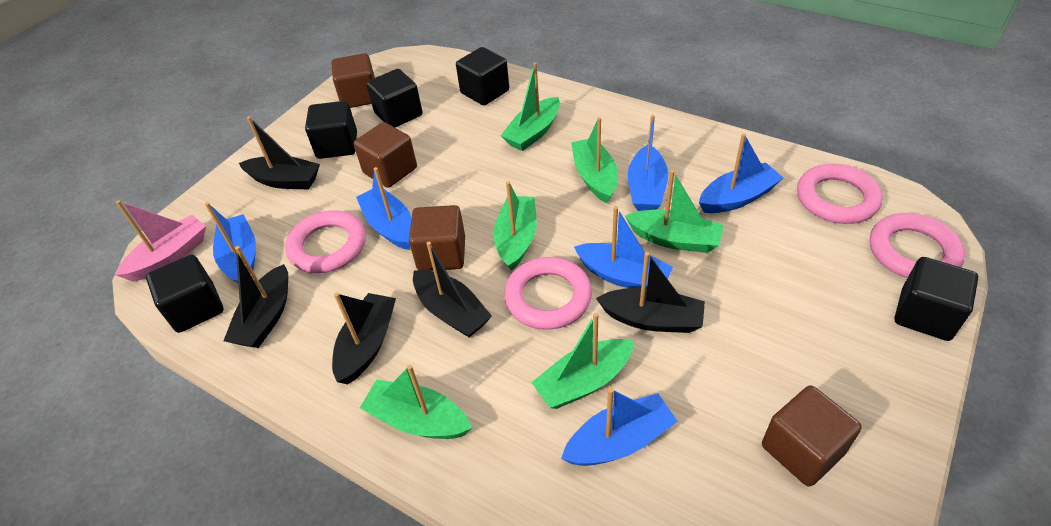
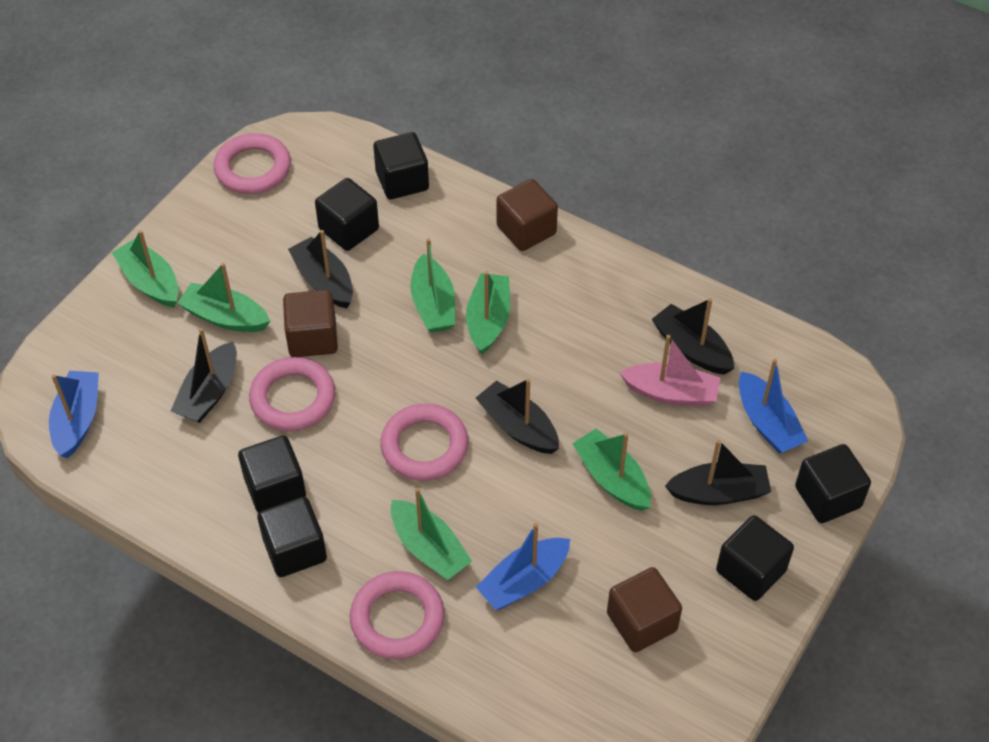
black cube: [146,255,224,333] [305,101,357,159] [366,69,422,128] [456,47,509,105] [895,257,978,341] = 5 -> [238,436,306,513] [257,497,327,577] [315,178,379,251] [373,132,429,199] [716,516,794,601] [795,444,871,523] = 6
blue boat: [205,202,256,283] [356,167,412,250] [561,388,678,466] [574,206,673,288] [628,115,668,211] [699,134,783,213] = 6 -> [49,371,99,458] [476,523,570,610] [739,359,808,453] = 3
brown cube: [332,53,375,108] [354,122,417,188] [409,205,465,271] [762,385,862,487] = 4 -> [283,290,338,357] [497,179,558,251] [607,567,682,652] = 3

